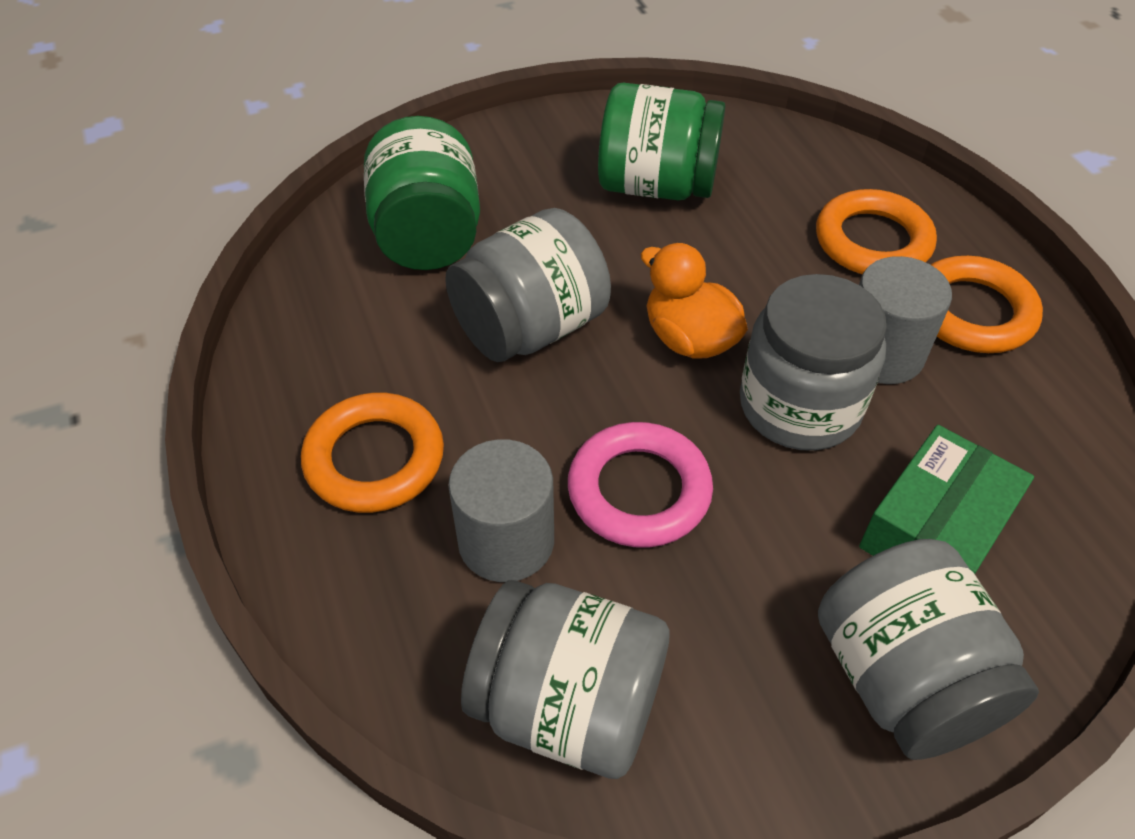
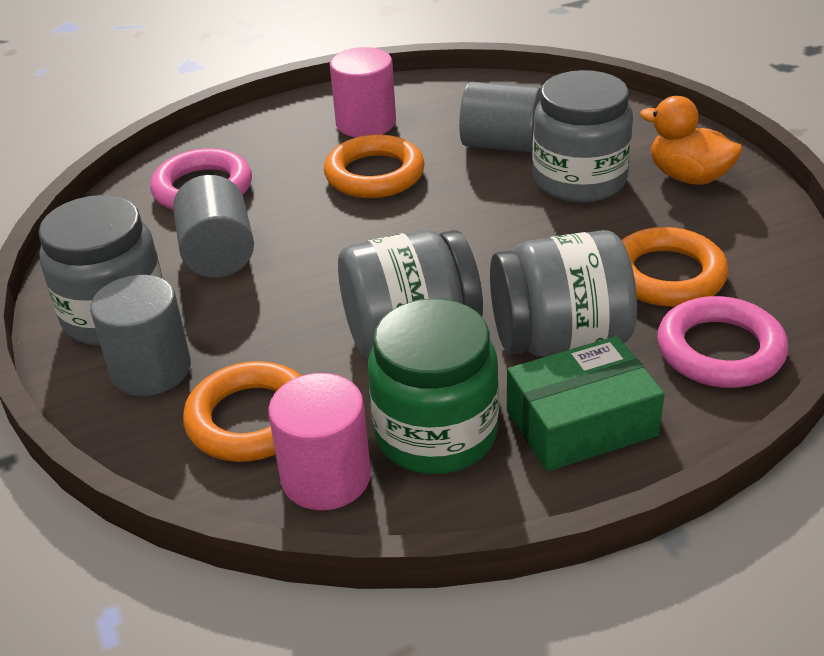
green jar: [364,116,480,270] [598,83,725,200] = 2 -> [368,299,499,474] = 1
grey cylinder: [448,439,554,582] [859,256,952,384] = 2 -> [90,275,191,396] [173,175,254,278] [459,82,541,152] = 3
pink cylinder: none = 0 -> [268,373,371,510] [330,47,396,137] = 2
pink ring: [568,422,713,548] = 1 -> [150,148,252,210] [657,296,788,388] = 2

